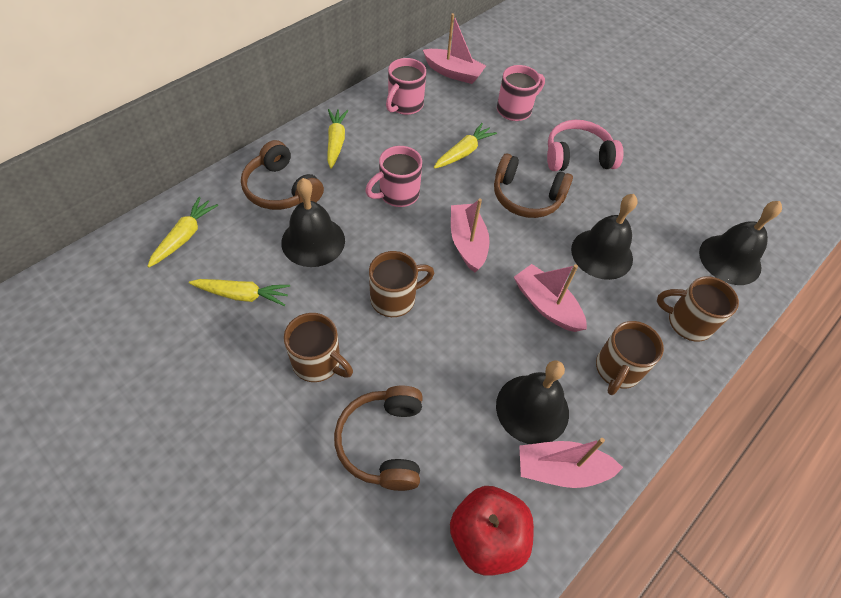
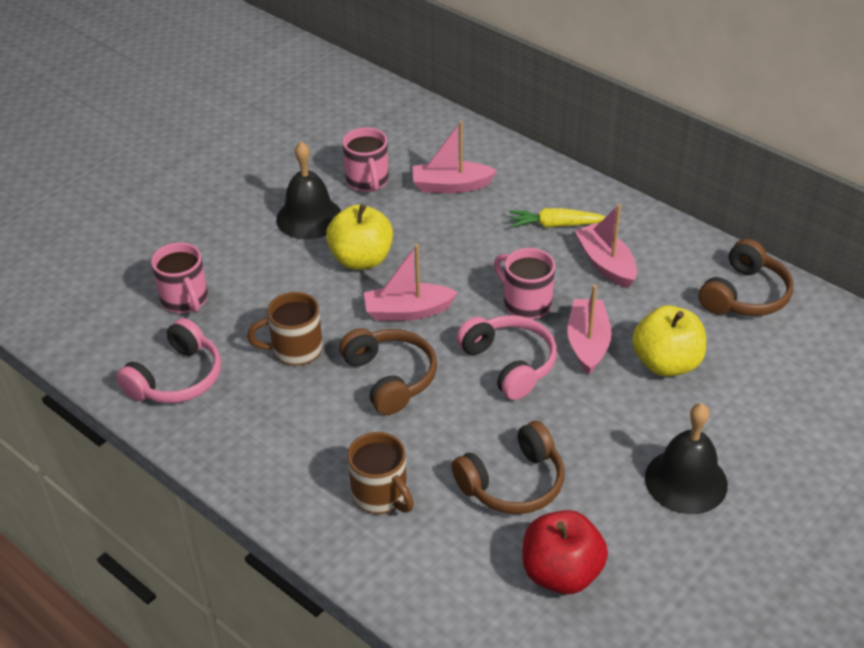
black bell: [281,178,345,267] [496,360,569,444] [571,194,638,280] [699,201,782,285] = 4 -> [276,141,341,239] [645,403,728,514] = 2
brown mug: [284,313,353,382] [369,251,434,317] [596,321,664,395] [657,276,739,342] = 4 -> [247,292,323,366] [347,432,414,514] = 2
pink headphones: [547,120,623,171] = 1 -> [116,318,221,403] [456,315,557,400] = 2
yellow apple: none = 0 -> [326,204,393,270] [632,305,706,377] = 2
yellow carrot: [147,197,218,267] [189,279,290,306] [327,109,348,169] [434,123,497,169] = 4 -> [509,208,606,228] = 1

